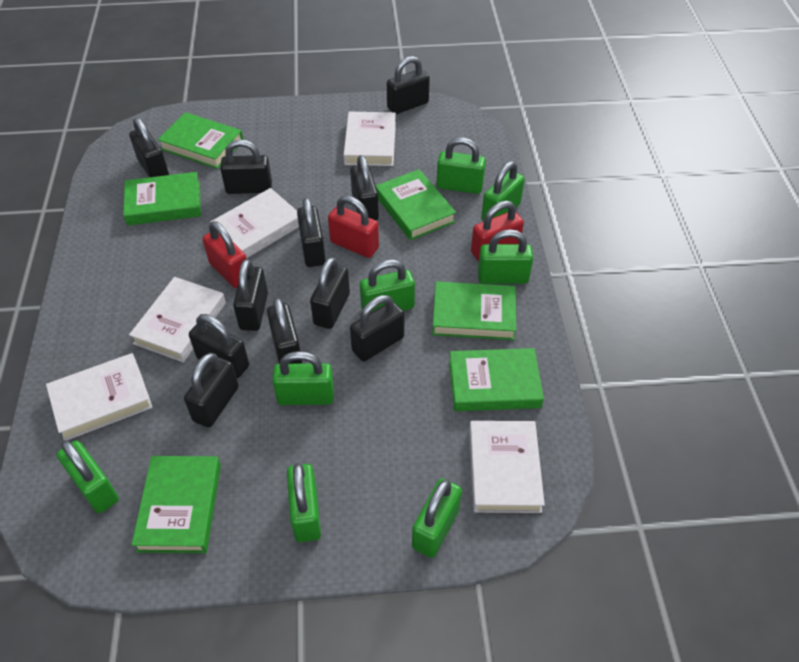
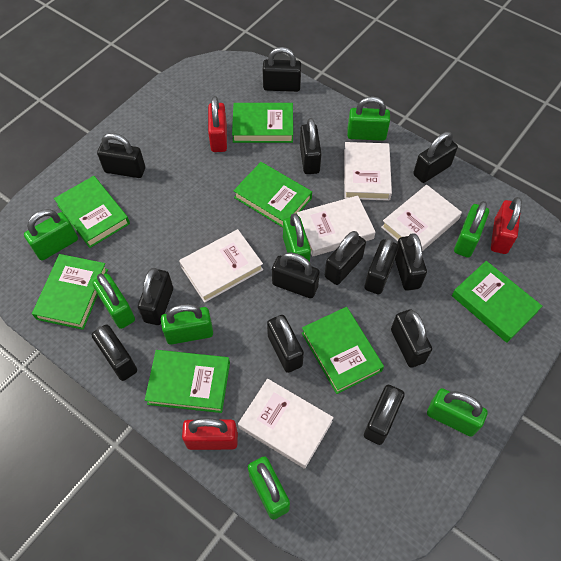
black padlock: [129,117,169,177] [184,353,239,427] [189,314,249,379] [220,139,272,194] [233,259,268,331] [267,298,302,364] [297,198,325,267] [310,257,350,329] [350,155,379,220] [350,295,404,361] [387,56,430,114] = 11 -> [92,325,137,381] [97,133,145,178] [138,268,173,325] [263,47,301,92] [267,315,304,373] [272,252,320,298] [300,118,322,174] [325,231,366,285] [364,238,398,295] [364,385,405,445] [391,310,432,368] [395,233,427,291] [413,132,458,183] = 13
green book: [123,172,201,226] [131,456,221,553] [158,112,243,169] [376,169,456,240] [432,282,516,340] [449,348,544,411] = 6 -> [32,254,108,330] [54,176,130,248] [145,350,230,413] [232,103,293,143] [233,162,312,228] [302,307,384,394] [452,261,542,343] = 7

